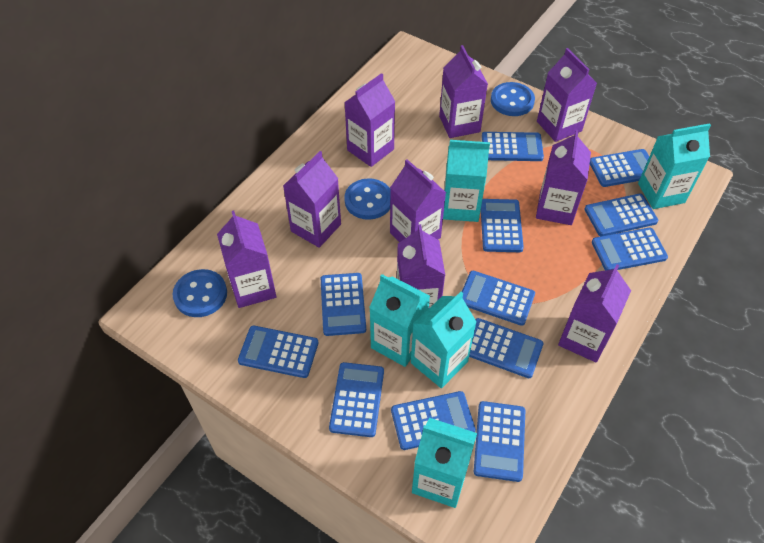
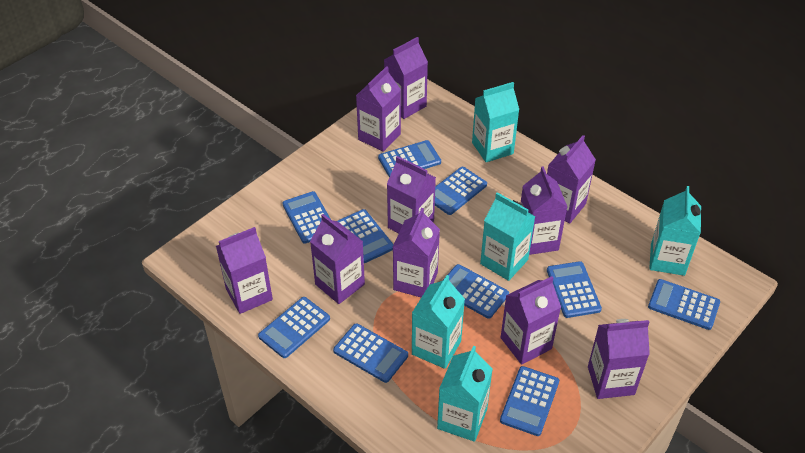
blue button: [172,269,227,317] [344,178,391,220] [491,82,535,116] = 3 -> none = 0
blue calculator: [238,326,319,378] [321,273,366,336] [329,362,384,437] [391,391,476,450] [462,271,535,326] [469,318,543,378] [474,401,525,482] [481,199,524,252] [482,132,544,161] [584,194,658,236] [590,149,649,187] [592,228,668,270] = 12 -> [258,297,330,358] [282,191,331,243] [333,323,408,383] [338,209,394,263] [378,140,441,177] [435,167,487,215] [442,264,509,319] [500,366,559,436] [547,261,602,318] [648,279,720,330] = 10
purple carton: [217,211,277,308] [283,151,341,248] [344,73,395,167] [390,159,446,243] [397,224,445,308] [439,45,488,138] [536,130,591,225] [537,48,597,142] [558,264,631,363] = 9 -> [216,227,273,314] [310,214,365,304] [356,66,401,152] [384,37,428,119] [387,156,436,233] [393,208,440,297] [500,276,561,364] [521,166,567,255] [547,135,596,223] [588,319,650,399] = 10

